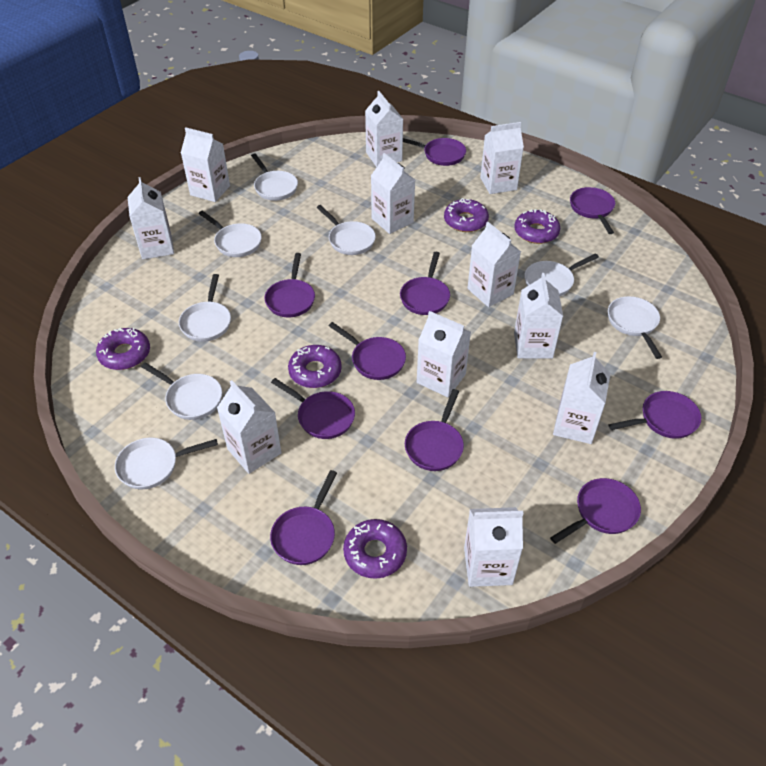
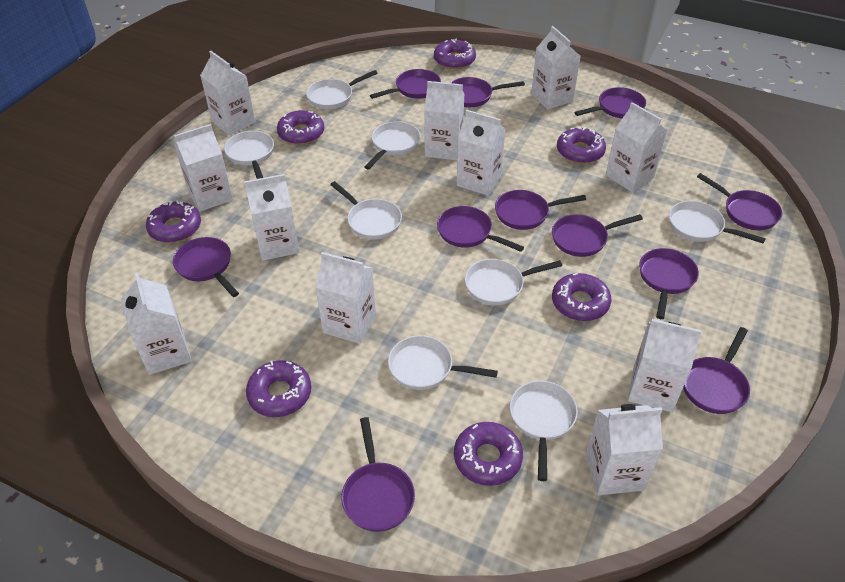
purple donut: [96,328,150,370] [288,345,342,388] [343,519,407,579] [444,198,489,232] [514,209,560,244] = 5 -> [146,200,201,243] [246,360,311,417] [277,110,324,145] [434,38,476,69] [454,422,523,486] [552,273,611,321] [557,127,606,164] = 7
purple pan: [264,253,315,317] [270,470,337,565] [271,378,355,439] [329,322,406,380] [400,252,450,315] [403,138,466,166] [405,389,464,471] [550,478,641,544] [570,187,615,234] [609,391,701,439] = 10 -> [173,237,239,297] [341,417,415,532] [370,69,441,99] [437,206,524,252] [450,77,525,107] [495,190,586,230] [552,214,643,257] [574,87,646,118] [639,248,699,319] [683,327,750,414] [697,173,782,230] = 11

